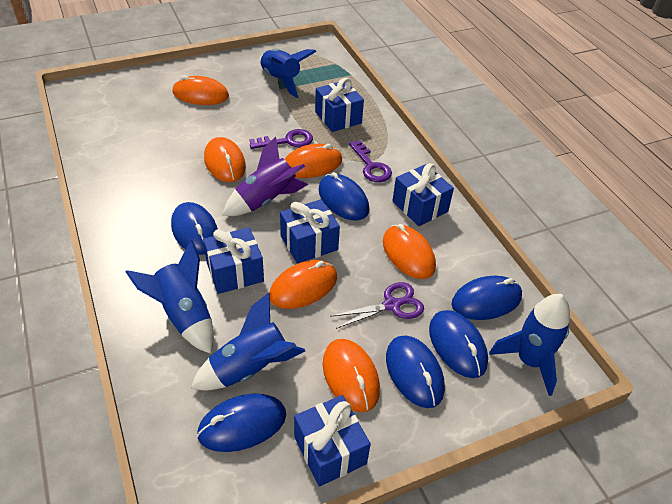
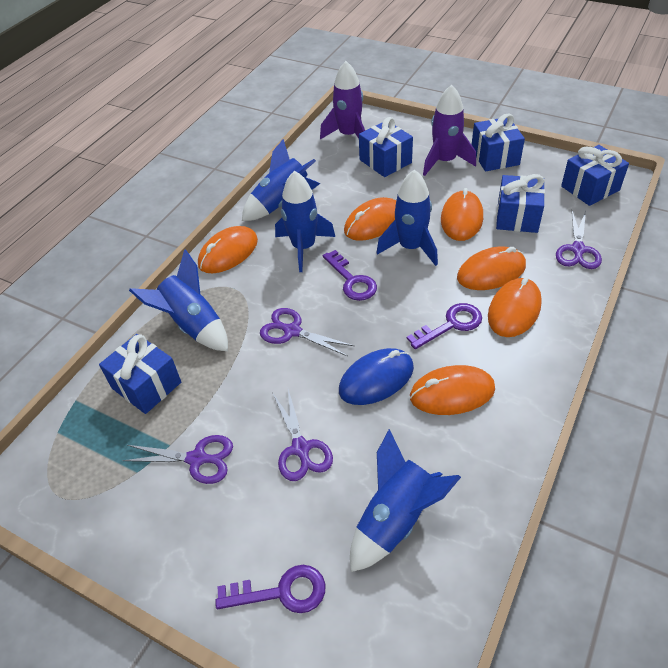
blue mouse: [171,202,218,255] [197,393,286,452] [319,172,369,220] [386,336,445,408] [429,310,488,378] [451,276,522,320] = 6 -> [339,348,414,405] = 1
blue rocket: [126,240,214,354] [191,293,305,391] [260,49,316,98] [489,294,570,396] = 4 -> [129,249,228,351] [242,139,320,221] [275,171,335,272] [350,429,461,572] [376,169,438,266] = 5
purple key: [250,129,313,149] [349,140,392,182] = 2 -> [215,565,325,613] [323,250,377,301] [407,303,482,349] = 3
purple rocket: [223,137,308,216] = 1 -> [320,61,365,139] [423,85,476,176] = 2
purple scissors: [330,282,424,329] = 1 -> [122,435,233,484] [260,308,354,356] [273,389,333,481] [556,211,602,269] = 4

